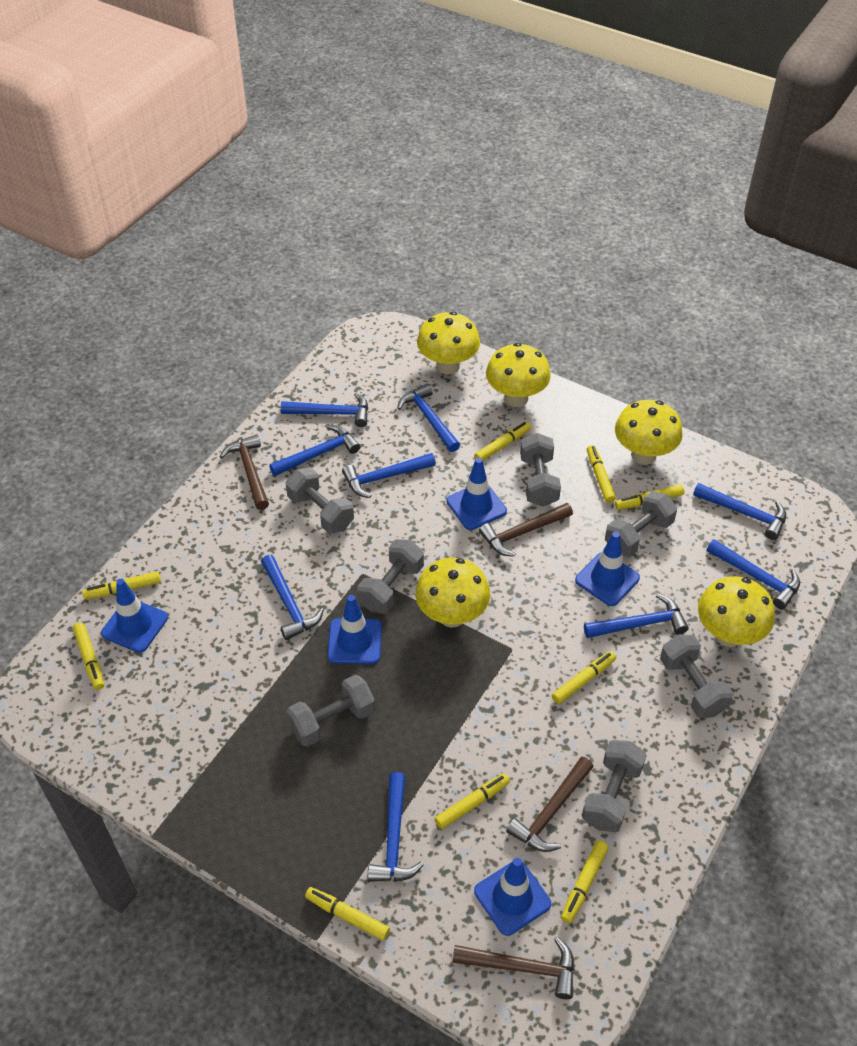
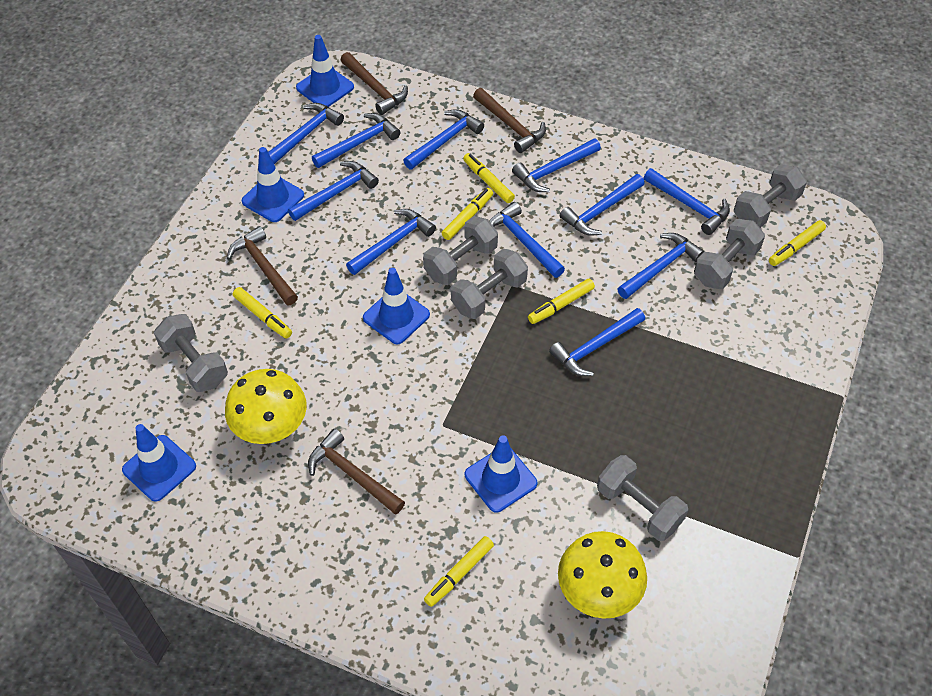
blue hammer: [261,555,324,640] [269,425,360,476] [281,393,368,427] [342,453,436,498] [368,772,424,882] [397,384,460,452] [584,594,689,638] [693,483,786,540] [707,539,800,609] = 9 -> [268,103,344,164] [288,161,379,221] [312,113,400,168] [346,209,436,275] [403,109,484,170] [489,202,565,278] [512,138,601,192] [549,308,645,376] [560,174,645,236] [617,233,705,299] [643,168,730,235] = 11
grey dumbbell: [286,468,354,534] [287,675,375,747] [357,539,424,614] [520,433,561,506] [582,740,647,832] [605,491,677,557] [660,635,733,718] = 7 -> [154,314,228,392] [423,216,498,285] [451,249,528,319] [597,455,688,541] [694,219,765,289] [734,164,807,228] = 6
yellow marker: [73,623,104,690] [82,571,161,600] [305,887,390,940] [435,773,510,829] [474,422,531,461] [552,651,616,704] [561,840,609,923] [587,445,616,503] [615,484,685,510] = 9 -> [233,287,292,339] [424,536,494,607] [442,188,493,240] [463,153,515,203] [528,279,595,324] [769,220,826,266] = 6
yellow mushroom: [415,558,490,628] [417,312,480,374] [486,343,551,407] [615,400,683,465] [698,576,775,647] = 5 -> [225,369,307,444] [558,531,647,619] = 2

